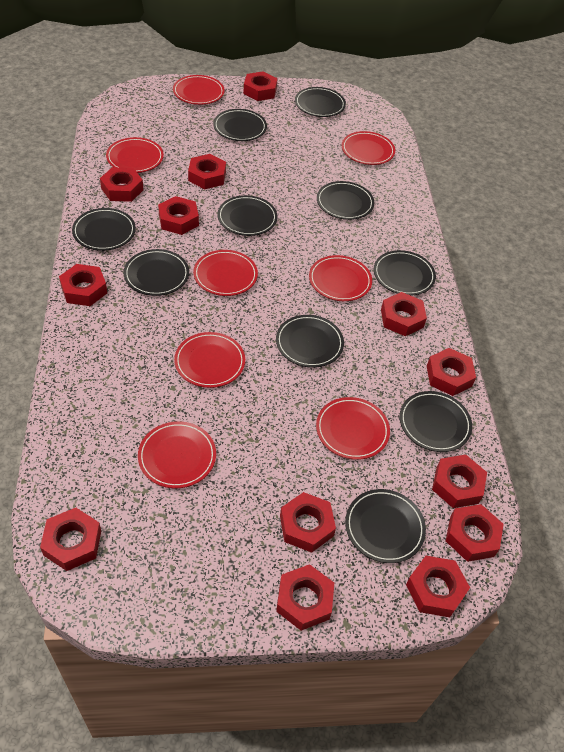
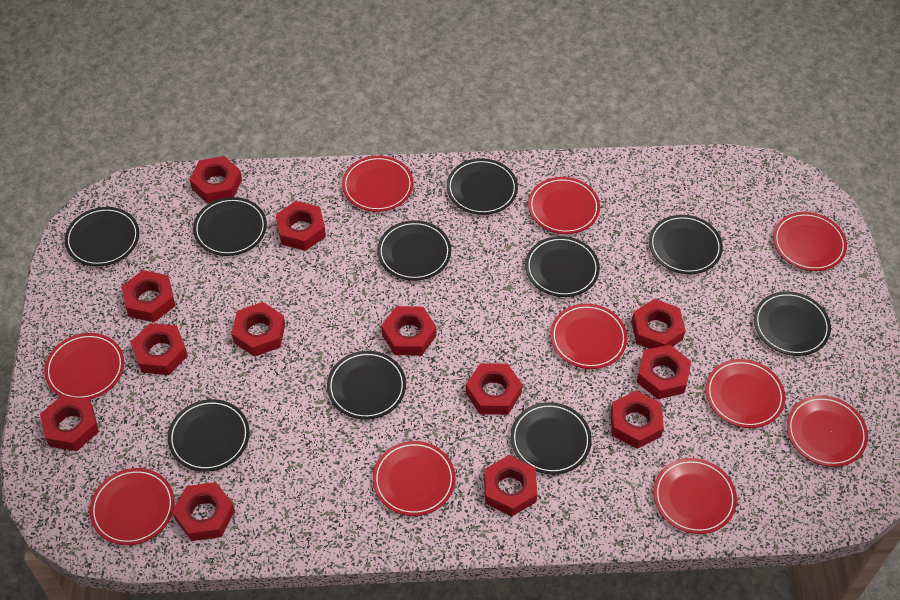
red plate: [106,137,164,173] [138,421,216,488] [173,75,225,105] [174,332,245,388] [193,250,258,296] [309,255,372,301] [316,397,390,460] [342,131,395,165] = 8 -> [44,333,124,399] [89,468,175,545] [342,156,413,212] [373,441,455,516] [528,177,600,234] [550,304,627,369] [653,458,737,534] [706,359,785,428] [773,212,847,271] [787,395,868,467] = 10

